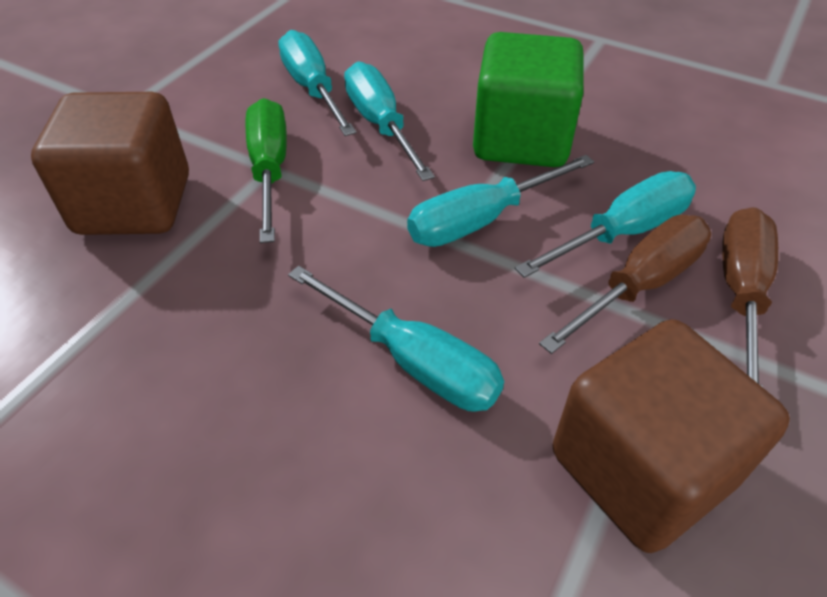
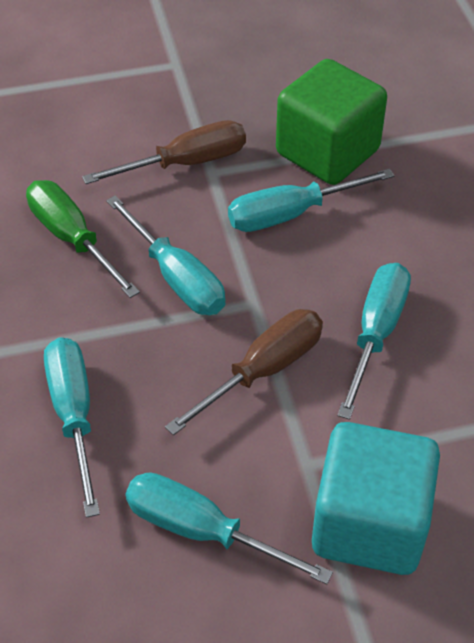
brown cube: [31,92,189,235] [553,319,790,553] = 2 -> none = 0
turquoise cube: none = 0 -> [312,422,440,575] = 1

